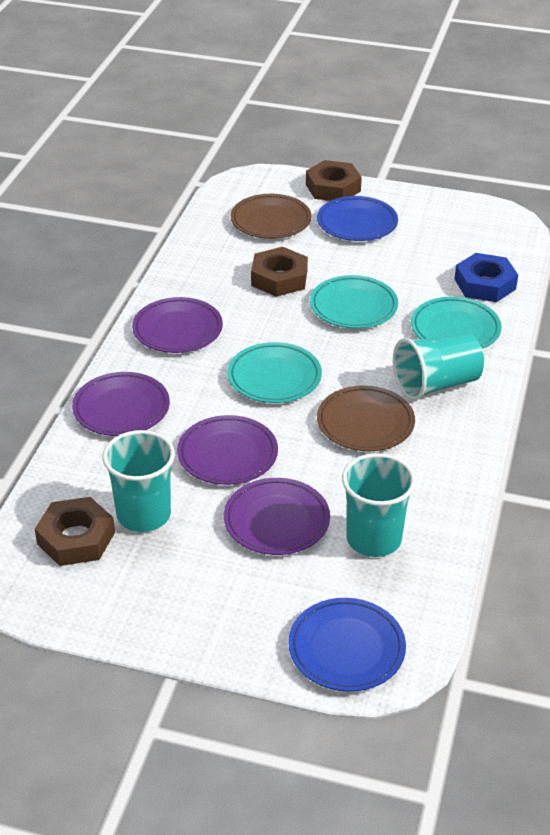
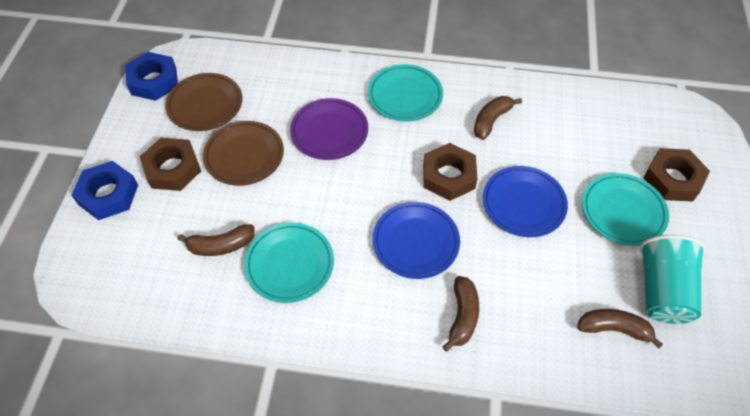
blue nut: [455,253,518,302] = 1 -> [71,161,138,220] [125,52,178,101] = 2
brown banana: none = 0 -> [177,224,255,256] [442,276,479,352] [474,96,522,140] [577,309,663,348] = 4
purple plate: [72,372,170,436] [132,297,223,353] [177,415,278,485] [224,478,330,555] = 4 -> [290,98,368,160] = 1
turquoise cup: [102,430,175,532] [342,453,416,557] [393,333,484,400] = 3 -> [639,235,706,324] = 1

